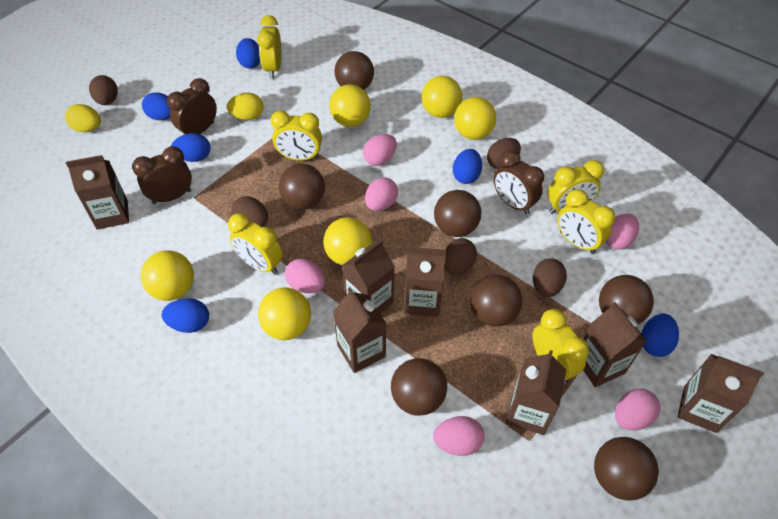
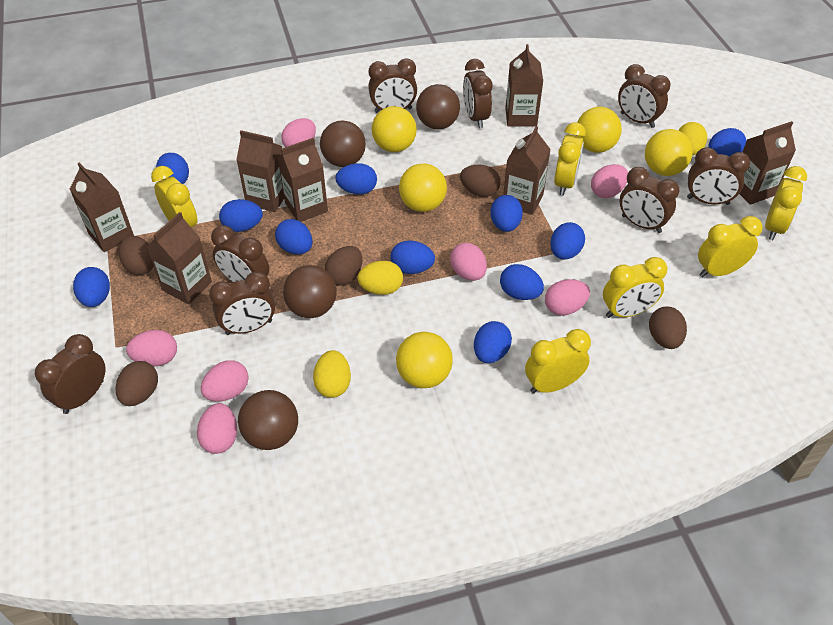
blue egg: [142,92,170,120] [162,298,209,333] [171,133,211,162] [236,38,260,68] [453,149,482,184] [641,313,679,357] = 6 -> [73,267,110,307] [156,153,189,184] [219,199,263,232] [275,219,313,255] [335,163,377,195] [391,240,435,274] [474,321,512,363] [490,195,523,232] [500,264,544,300] [551,222,585,260] [708,128,746,156] = 11
brown ball: [279,164,325,210] [334,51,374,90] [391,358,447,416] [434,190,481,237] [470,275,522,326] [594,437,659,501] [599,275,654,324] = 7 -> [238,390,298,450] [283,265,337,318] [320,120,366,167] [416,84,460,130] = 4
brown clock: [132,146,192,204] [167,78,217,134] [494,150,544,215] = 3 -> [35,334,106,414] [209,272,275,335] [211,225,269,282] [368,58,417,113] [463,59,492,128] [618,64,671,128] [619,167,679,233] [687,147,750,205] = 8
pink egg: [285,259,325,293] [363,134,397,166] [365,177,398,211] [433,416,484,456] [605,214,639,250] [615,389,660,430] = 6 -> [126,330,177,366] [197,403,237,454] [201,360,249,401] [281,118,316,147] [450,243,487,281] [545,279,590,316] [591,164,628,198] = 7
yellow ball: [141,250,194,301] [258,288,311,340] [323,217,372,265] [329,84,371,127] [421,76,462,118] [454,97,496,140] = 6 -> [372,106,417,152] [396,332,453,388] [399,164,447,212] [576,107,622,153] [645,129,693,176] = 5
yellow egg: [65,104,101,132] [227,93,263,120] = 2 -> [313,350,351,398] [357,261,403,295] [678,122,707,155] = 3

